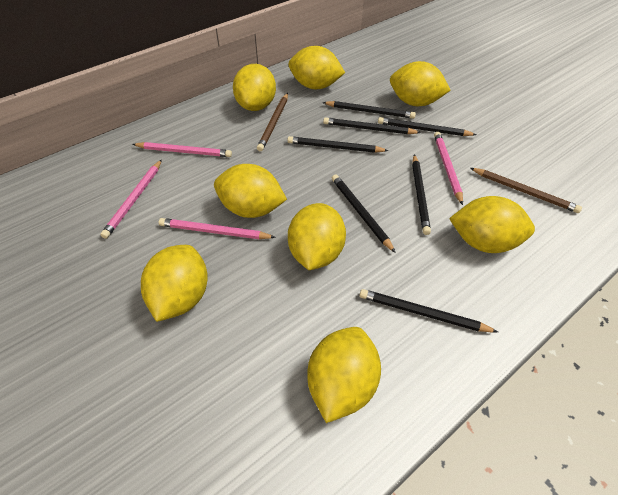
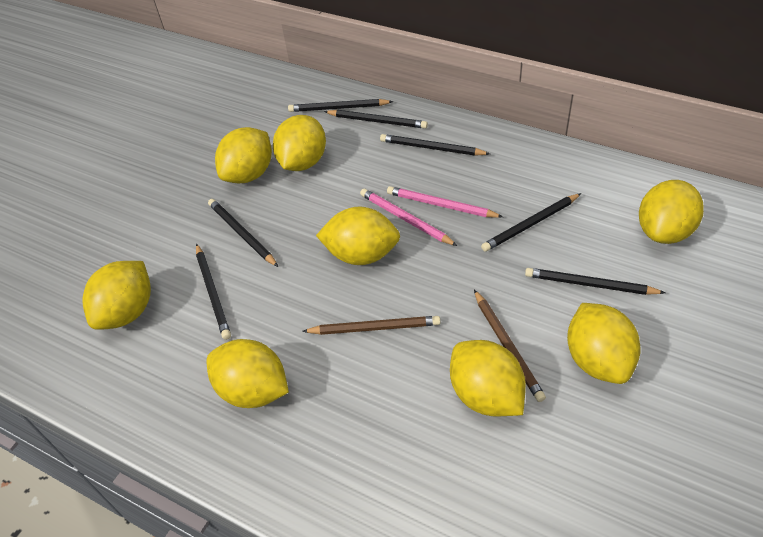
pink pencil: [100,160,162,239] [132,142,232,157] [159,218,276,239] [434,132,463,205] = 4 -> [360,189,457,246] [387,186,503,218] = 2

